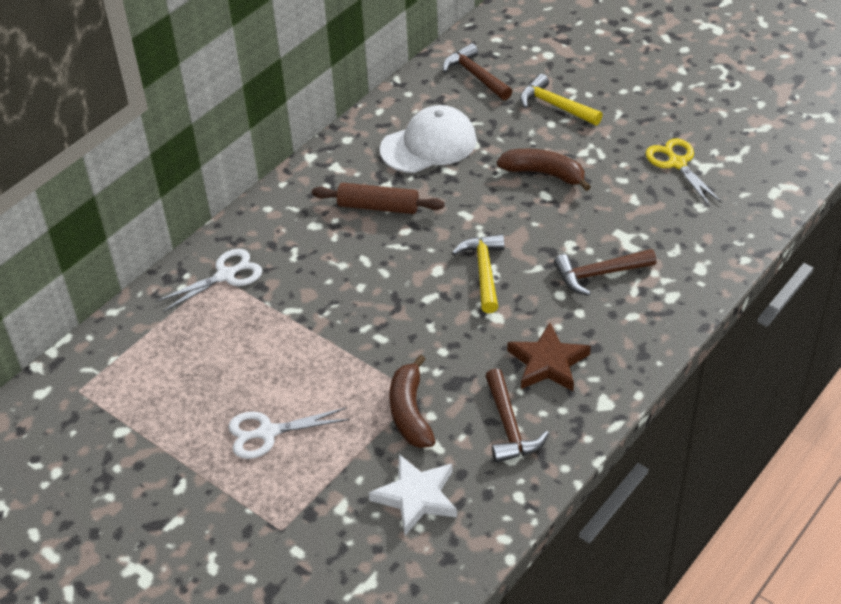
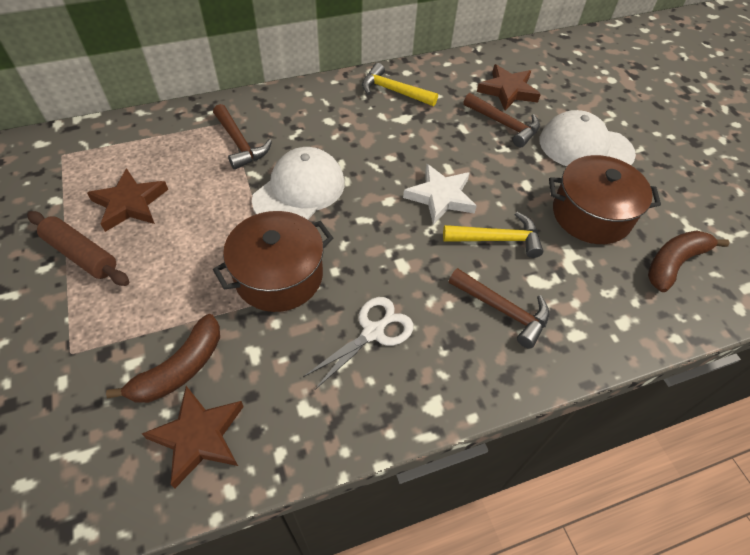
brown pot: none = 0 -> [213,211,333,312] [549,155,661,244] = 2
brown star: [507,322,591,391] = 1 -> [87,168,168,232] [142,386,244,488] [477,64,541,111] = 3
white cap: [380,105,477,173] = 1 -> [252,147,345,220] [540,110,636,166] = 2
white scissors: [155,249,262,312] [228,407,350,459] = 2 -> [303,297,414,390] = 1
yellow scissors: [646,138,722,206] = 1 -> none = 0

